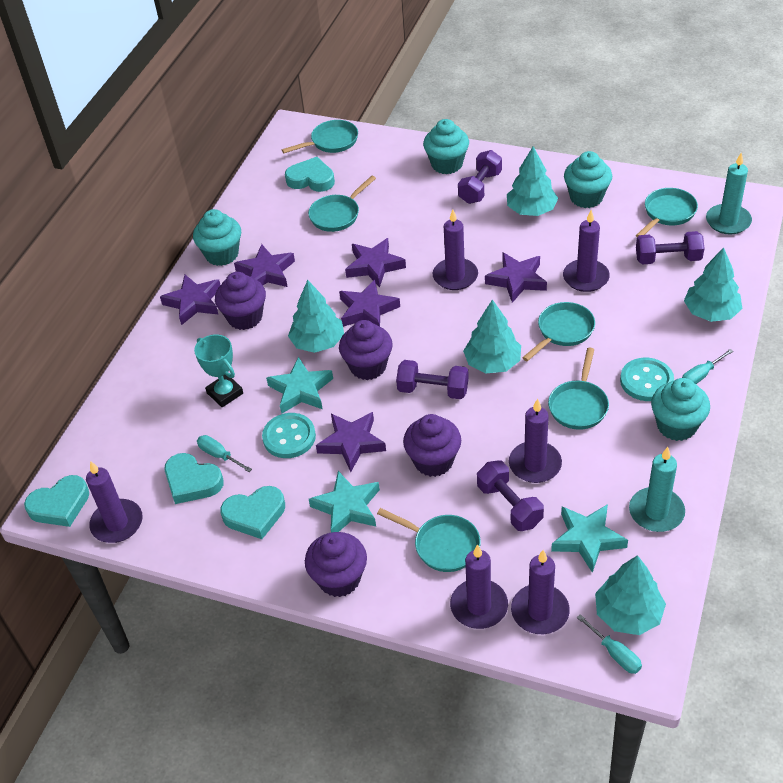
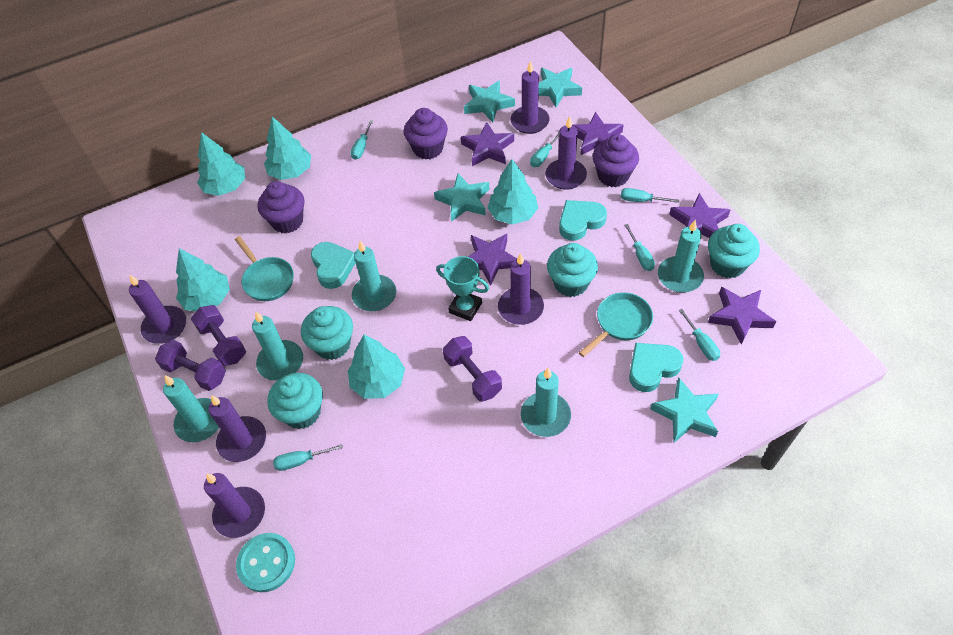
purple cupcake: [215,272,266,330] [305,532,367,597] [339,320,393,380] [403,414,461,477] = 4 -> [258,181,304,233] [404,108,448,159] [593,134,639,187] = 3
purple dumbbell: [396,360,469,399] [458,150,502,204] [477,460,544,531] [636,231,705,264] = 4 -> [155,340,226,391] [191,305,246,366] [443,336,502,402] = 3
purple star: [160,275,221,325] [234,244,295,287] [316,412,386,472] [339,280,400,327] [345,238,406,288] [485,252,547,303] = 6 -> [461,122,514,166] [468,234,517,286] [572,112,624,155] [669,193,730,238] [708,287,776,345] = 5
turquoise button: [262,413,316,458] [620,358,674,401] = 2 -> [236,533,295,592] = 1
turquoise candle: [629,447,685,532] [706,152,752,235] = 2 -> [163,375,219,442] [252,312,303,381] [352,241,396,311] [521,368,571,437] [658,220,704,293] = 5
turquoise heart: [24,475,89,527] [165,453,224,504] [220,486,285,539] [285,157,335,192] = 4 -> [311,242,356,289] [559,200,607,241] [629,343,684,392] = 3
turquoise pan: [282,120,358,153] [308,176,376,232] [377,508,481,572] [522,302,595,361] [548,348,609,430] [636,188,698,237] = 6 -> [235,236,294,301] [579,292,653,357] = 2
turquoise screwdriver: [197,435,252,472] [577,614,642,674] [682,349,734,384] = 3 -> [273,444,343,471] [350,120,373,160] [530,133,559,167] [621,188,679,203] [624,224,655,271] [679,309,720,361] = 6
turquoise star: [266,357,333,414] [309,471,380,533] [551,504,628,573] = 3 -> [434,173,489,222] [464,80,515,122] [538,68,582,107] [650,377,719,443] = 4

